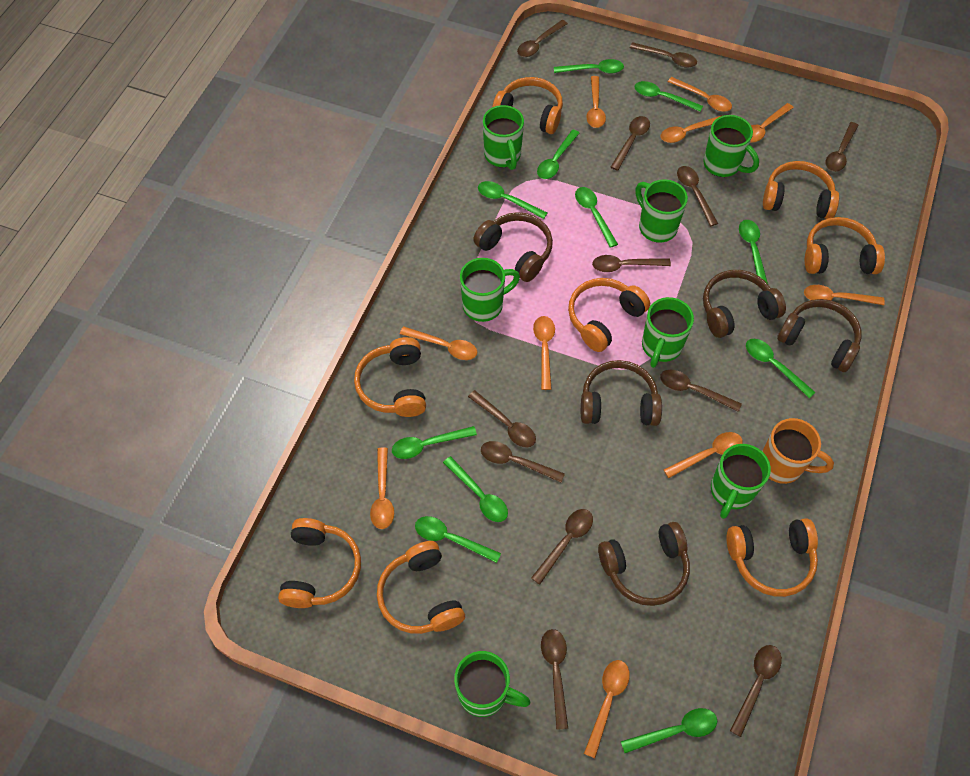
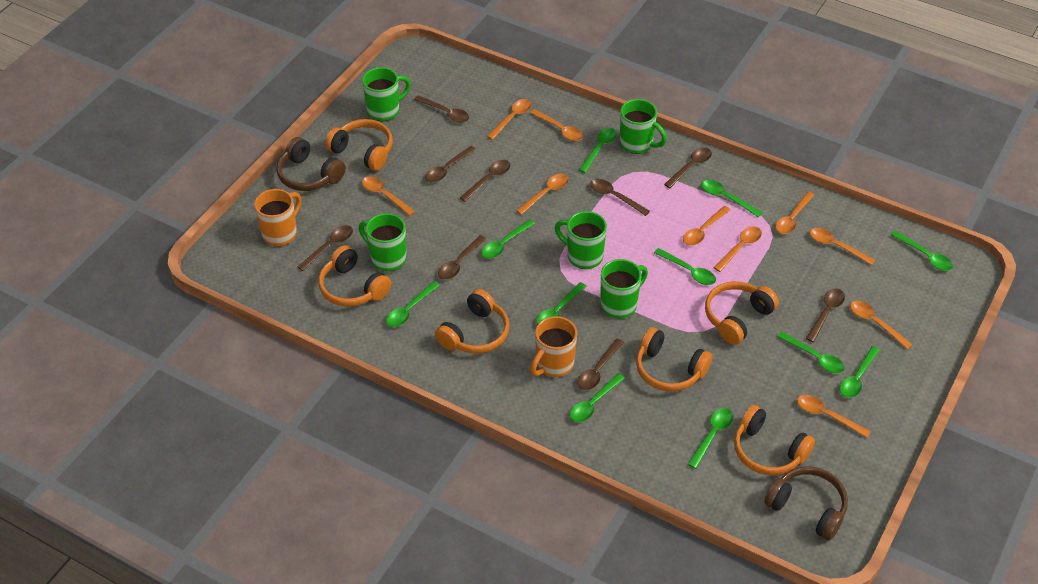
brown headphones: [473,212,553,282] [581,360,662,426] [598,522,690,606] [703,270,786,338] [777,299,862,372] = 5 -> [277,137,346,191] [764,466,848,541] = 2
brown spoon: [468,390,536,448] [481,441,565,482] [517,20,568,57] [531,509,593,585] [541,629,568,730] [592,255,671,272] [611,116,650,171] [630,42,697,68] [660,370,742,412] [677,166,718,226] [730,645,782,737] [826,122,859,172] = 12 -> [298,225,353,271] [414,95,469,123] [425,146,476,183] [438,235,486,280] [460,160,510,202] [578,339,624,390] [590,179,650,216] [664,147,712,188] [806,288,845,342] = 9
green mug: [454,651,531,717] [460,258,520,322] [483,105,524,170] [635,179,688,243] [642,297,694,368] [703,115,759,177] [711,444,771,519] = 7 -> [359,213,407,271] [362,67,411,121] [555,211,607,269] [600,259,648,318] [620,99,667,154] = 5
orange headphones: [278,518,361,608] [354,337,426,417] [377,541,465,634] [492,77,563,134] [568,278,650,352] [726,518,818,597] [763,161,839,219] [805,217,885,274] = 8 -> [318,245,392,307] [325,119,393,171] [435,289,509,354] [636,327,712,392] [705,281,779,345] [734,405,815,475] = 6
orange mug: [762,418,834,484] = 1 -> [254,189,302,246] [530,316,577,377] = 2

